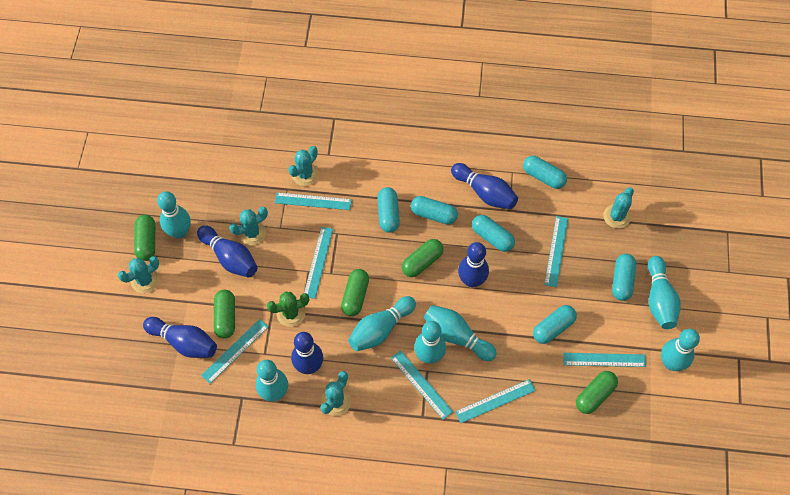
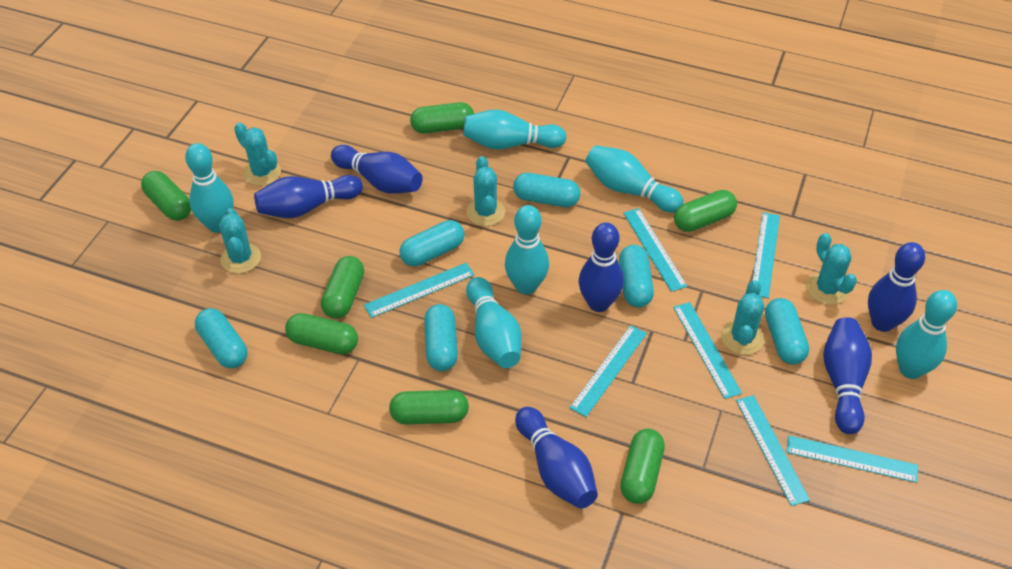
blue bowling pin: [143,317,217,358] [197,225,257,278] [291,332,323,374] [451,163,518,209] [458,242,489,287] = 5 -> [254,175,363,218] [331,145,422,194] [515,407,598,509] [579,222,624,312] [823,317,872,434] [868,242,925,332] = 6
green cactus: [267,292,309,327] = 1 -> none = 0
green capsule: [134,215,155,261] [214,290,235,339] [341,269,369,316] [402,239,443,277] [576,371,618,414] = 5 -> [141,171,191,221] [285,313,358,354] [321,256,364,319] [389,390,469,424] [410,102,474,133] [620,429,665,504] [674,190,737,232] = 7
turquoise bowling pin: [157,191,191,239] [256,360,288,402] [348,296,416,351] [414,321,446,364] [424,305,497,361] [648,256,681,329] [661,329,700,371] = 7 -> [185,143,234,233] [463,109,566,149] [466,277,522,368] [505,205,549,295] [585,145,683,213] [896,290,957,379] = 6

